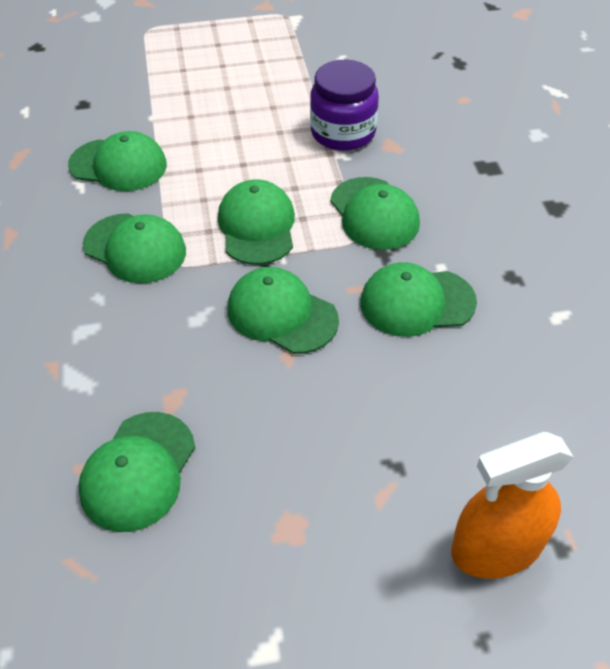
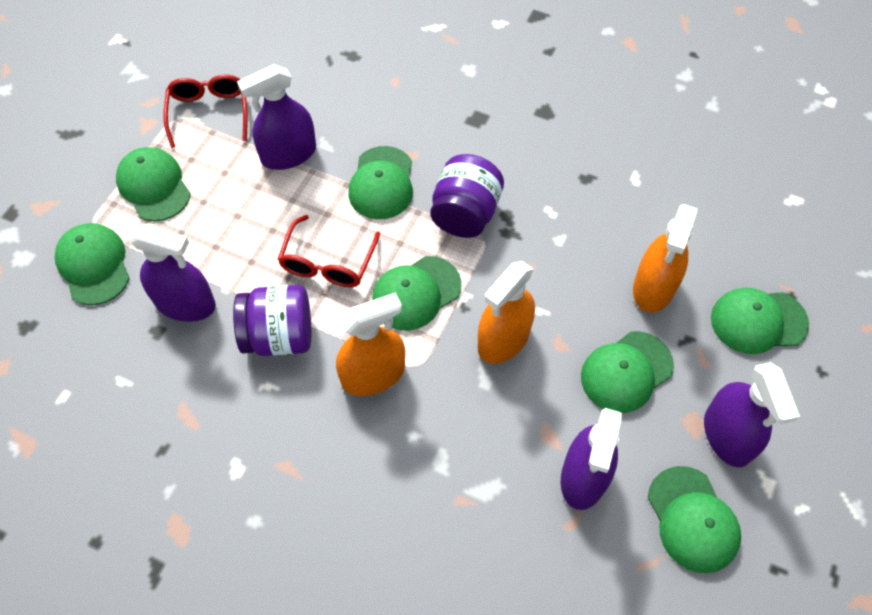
orange spray bottle: [451,432,573,579] = 1 -> [336,293,405,396] [478,261,535,364] [633,204,697,313] = 3
purple jar: [310,60,379,151] = 1 -> [233,285,311,356] [430,154,504,238] = 2
purple spray bottle: none = 0 -> [129,224,216,322] [237,64,316,170] [561,408,622,510] [704,362,800,467] = 4
red glasses: none = 0 -> [163,75,248,148] [278,215,380,287] = 2

